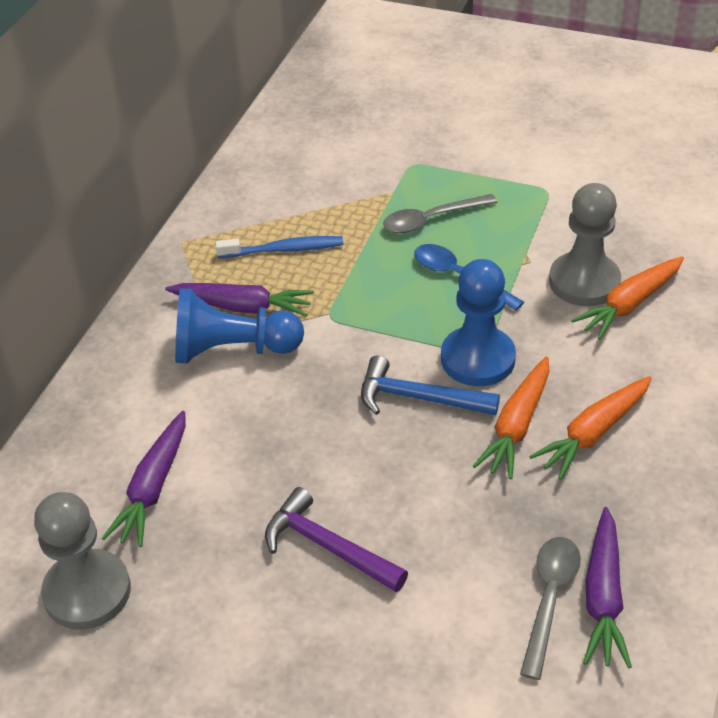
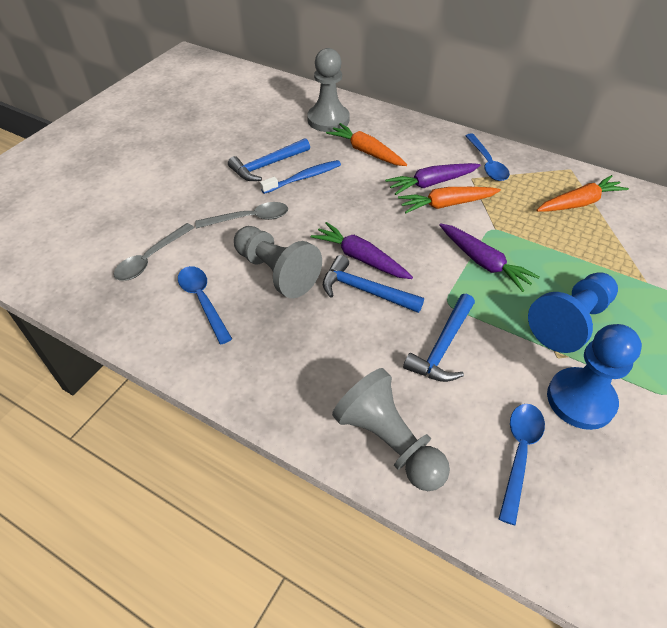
blue hammer: [361,356,500,415] = 1 -> [228,138,310,181] [323,255,424,313] [403,294,475,382] = 3
blue spoon: [414,244,524,311] = 1 -> [178,266,232,344] [465,133,510,181] [499,404,545,525] = 3
grey pawn: [34,492,131,630] [549,183,621,306] = 2 -> [234,226,322,298] [307,48,350,132] [332,368,450,491] = 3
purple hammer: [265,487,408,592] = 1 -> none = 0

